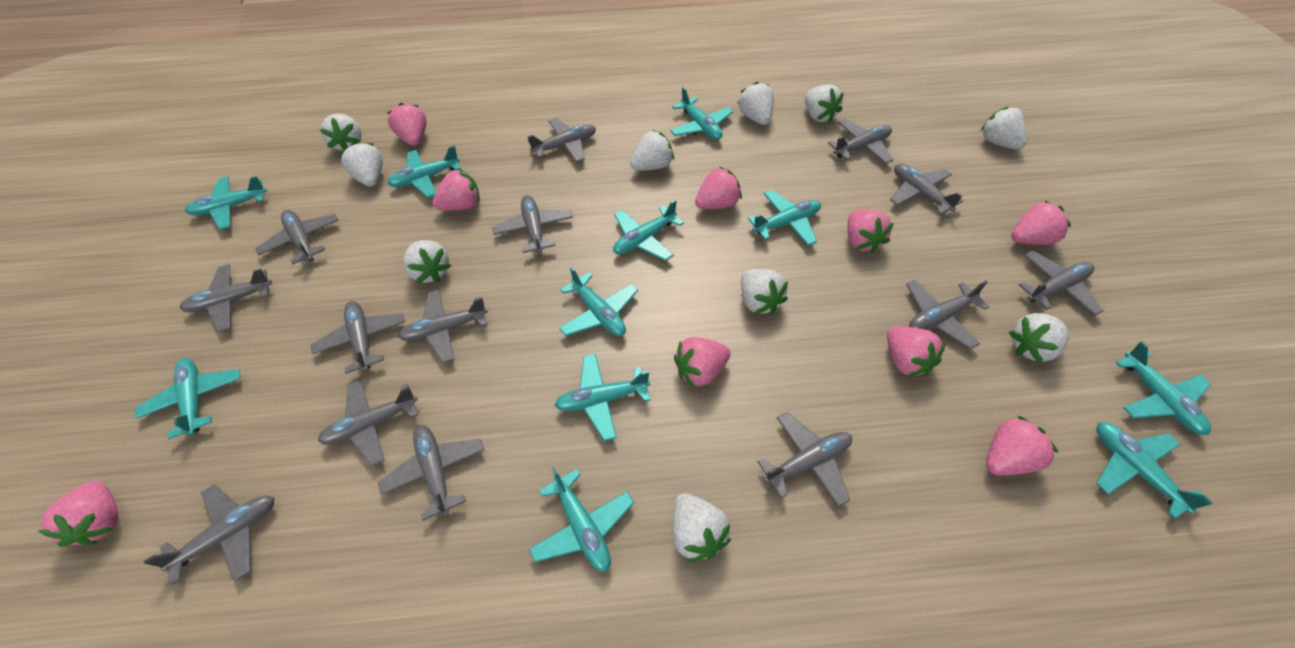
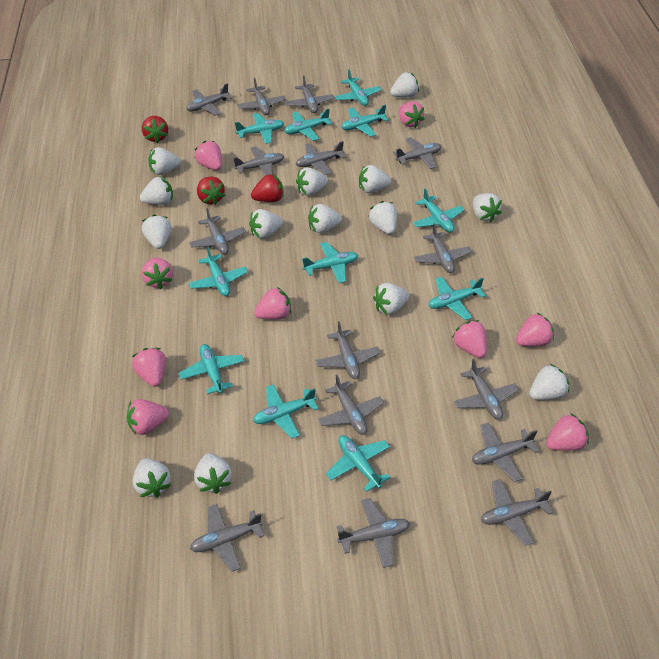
grey plane: [143,484,274,584] [180,264,272,332] [255,210,339,265] [311,301,405,374] [318,380,418,466] [378,425,484,521] [398,290,488,363] [492,195,573,253] [527,118,596,162] [757,412,852,507] [828,119,893,164] [890,164,963,214] [906,280,990,349] [1018,250,1104,316] = 14 -> [187,83,232,115] [189,208,246,254] [190,504,264,572] [233,146,284,176] [237,78,286,115] [285,75,334,113] [296,141,346,175] [315,321,380,379] [318,375,384,435] [337,498,410,568] [393,137,442,169] [414,223,472,273] [454,359,519,420] [472,423,539,482] [481,479,553,546] = 15
red strawberry: none = 0 -> [142,116,168,143] [197,176,225,205] [251,174,284,202] = 3
white strawberry: [320,114,362,151] [340,142,383,187] [403,240,451,283] [630,130,674,171] [673,493,731,562] [737,82,774,125] [741,269,788,315] [805,84,844,123] [981,106,1027,149] [1009,313,1069,363] = 10 -> [133,458,171,498] [140,177,173,205] [142,215,172,249] [148,147,181,175] [194,453,232,494] [249,209,283,239] [296,167,328,196] [308,204,342,233] [359,165,391,193] [368,201,397,234] [373,283,409,315] [390,72,419,97] [473,193,502,222] [529,364,569,400] = 14

